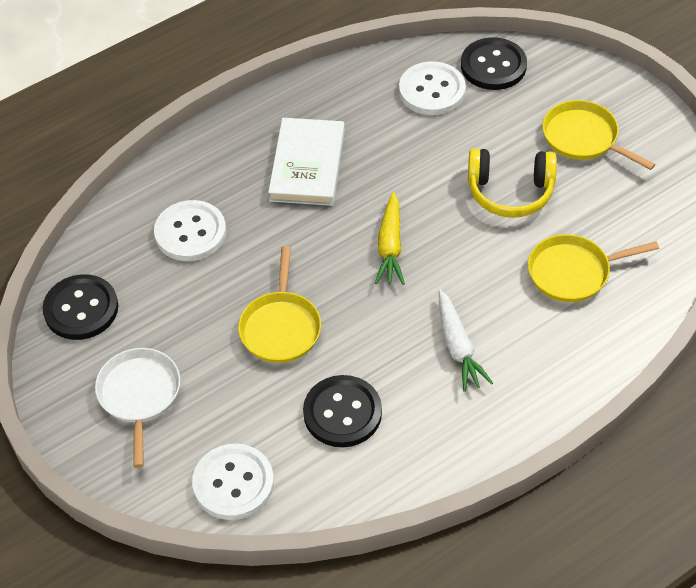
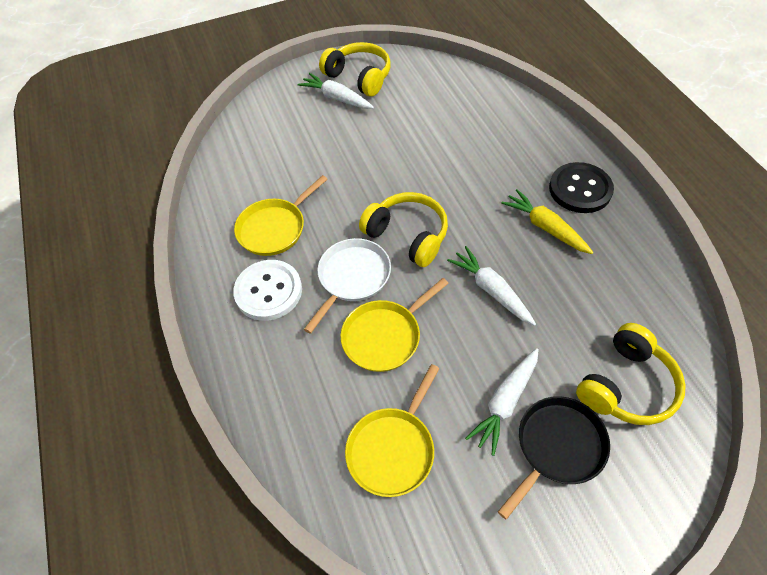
black button: [42,274,118,340] [303,375,382,447] [461,37,527,90] = 3 -> [549,162,614,213] = 1
black pan: none = 0 -> [498,396,610,520] = 1
white book: [268,118,345,206] = 1 -> none = 0
white button: [154,200,226,261] [192,444,274,520] [399,61,466,115] = 3 -> [233,260,302,321] = 1
white carrot: [439,290,493,392] = 1 -> [298,73,374,109] [447,246,536,326] [465,348,539,456] = 3
yellow headphones: [468,148,557,218] = 1 -> [319,42,391,97] [359,192,448,267] [576,323,686,425] = 3

